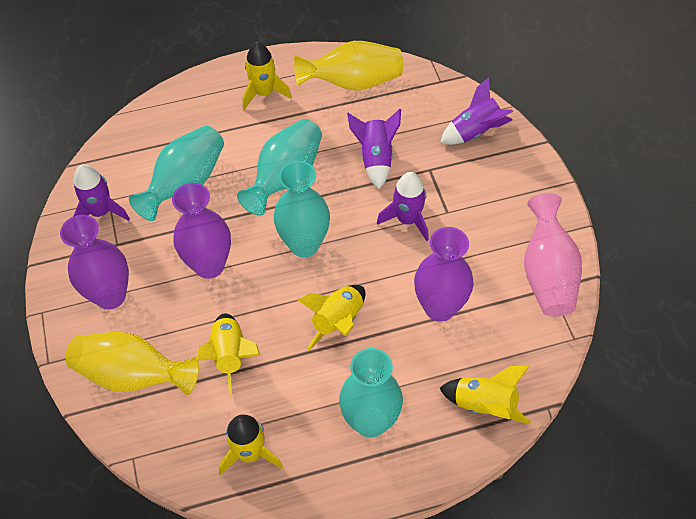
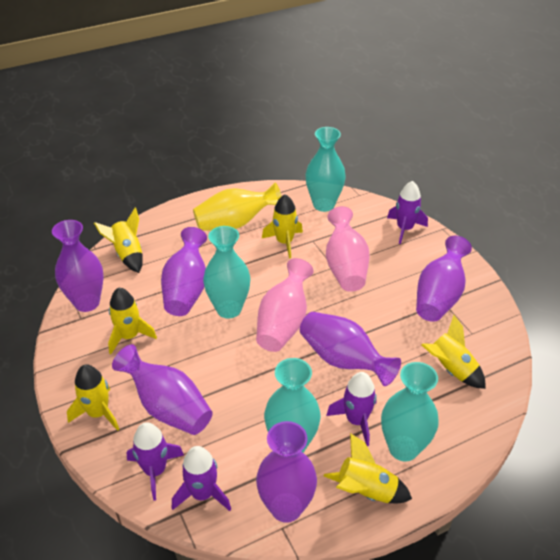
pink vase: [524,193,582,317] = 1 -> [256,258,314,352] [326,206,370,292] = 2
purple vase: [60,215,129,309] [172,183,231,279] [414,227,474,322] = 3 -> [52,220,103,312] [112,344,213,435] [161,227,207,316] [256,421,317,523] [300,312,401,386] [416,236,472,322] = 6
yellow rocket: [196,313,260,397] [219,415,283,475] [242,42,292,110] [298,285,366,351] [439,366,530,424] = 5 -> [67,364,119,431] [94,208,143,273] [108,288,157,354] [262,194,303,259] [324,433,412,503] [422,315,486,389] = 6
yellow vase: [65,332,199,395] [294,41,403,91] = 2 -> [193,183,282,231] = 1

